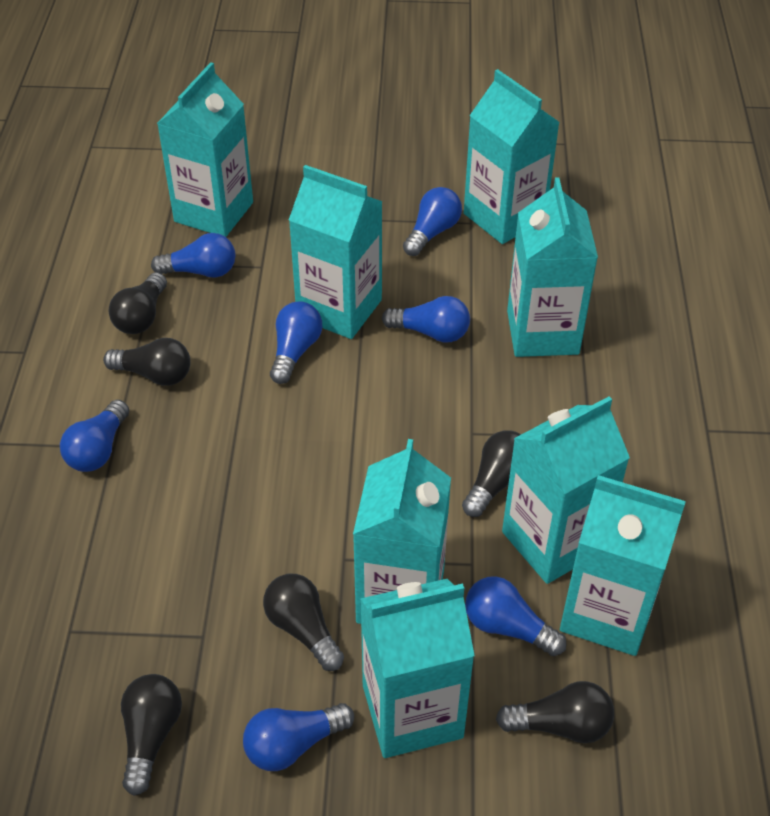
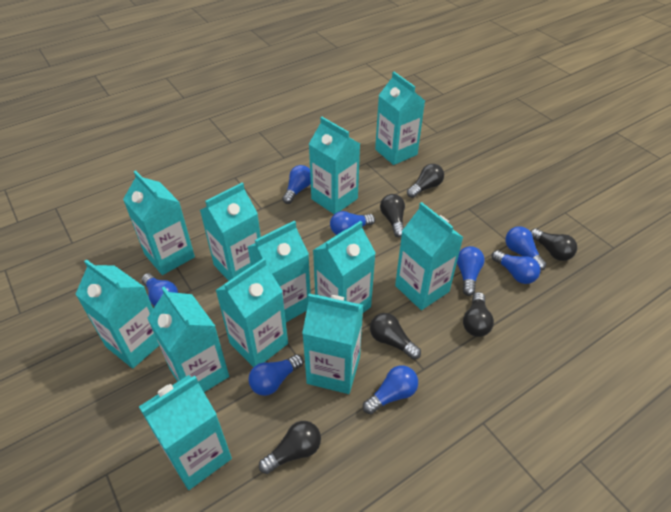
blue light bulb: [60,400,129,472] [151,233,236,278] [243,703,354,771] [270,301,322,384] [382,296,470,342] [403,187,462,256] [465,576,567,656] = 7 -> [141,273,178,306] [248,354,303,396] [282,165,311,204] [330,211,375,235] [363,365,418,414] [457,246,484,296] [492,250,540,284] [505,226,546,271] = 8
turquoise carton: [157,62,253,237] [289,165,383,339] [353,439,451,624] [360,579,475,758] [464,69,560,244] [502,396,630,584] [507,177,598,357] [560,475,686,656] = 8 -> [75,259,159,368] [123,171,195,275] [139,375,232,490] [147,286,229,392] [200,183,261,281] [215,258,288,367] [248,221,311,322] [302,294,363,394] [309,117,360,214] [313,221,376,313] [375,72,425,165] [395,202,464,310] = 12

